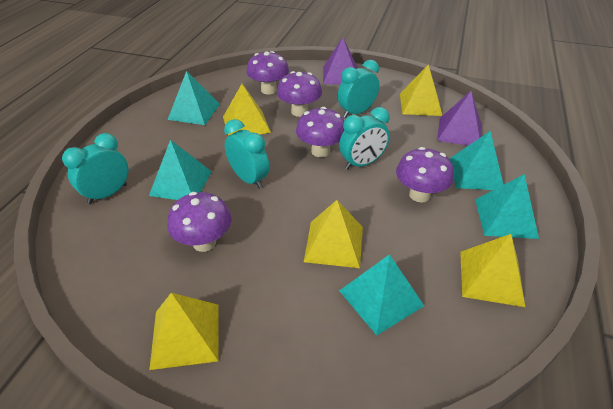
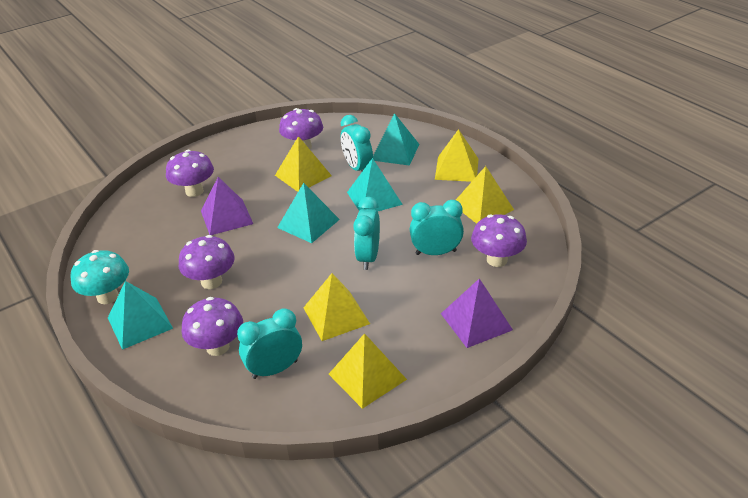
turquoise mushroom: none = 0 -> [71,250,129,304] = 1
turquoise pyramid: [149,140,212,200] [168,71,220,125] [339,254,424,335] [449,131,504,190] [475,174,539,239] = 5 -> [108,281,173,350] [277,183,340,243] [347,158,403,211] [373,113,419,166] = 4

